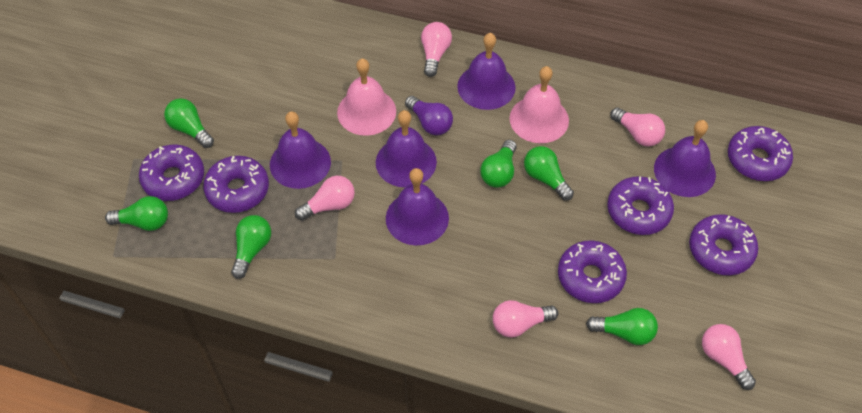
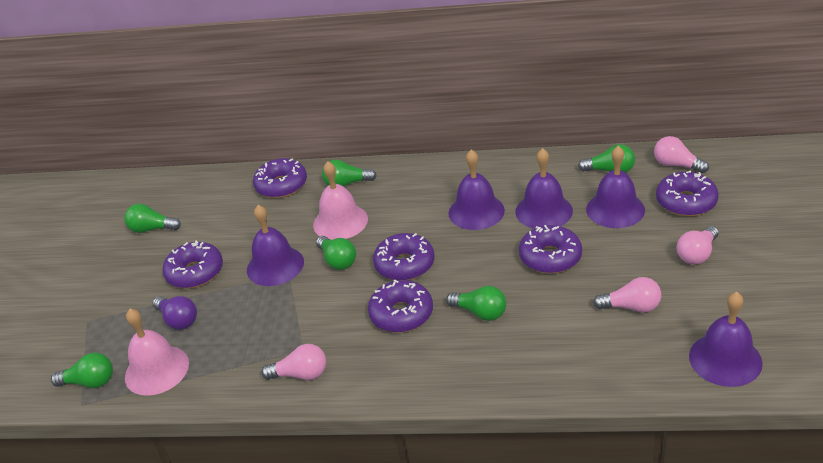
pink light bulb: [295,176,355,221] [421,22,452,77] [493,300,558,338] [610,108,665,147] [702,324,756,390] = 5 -> [261,344,326,380] [593,277,661,313] [654,136,709,173] [677,226,719,265] = 4

